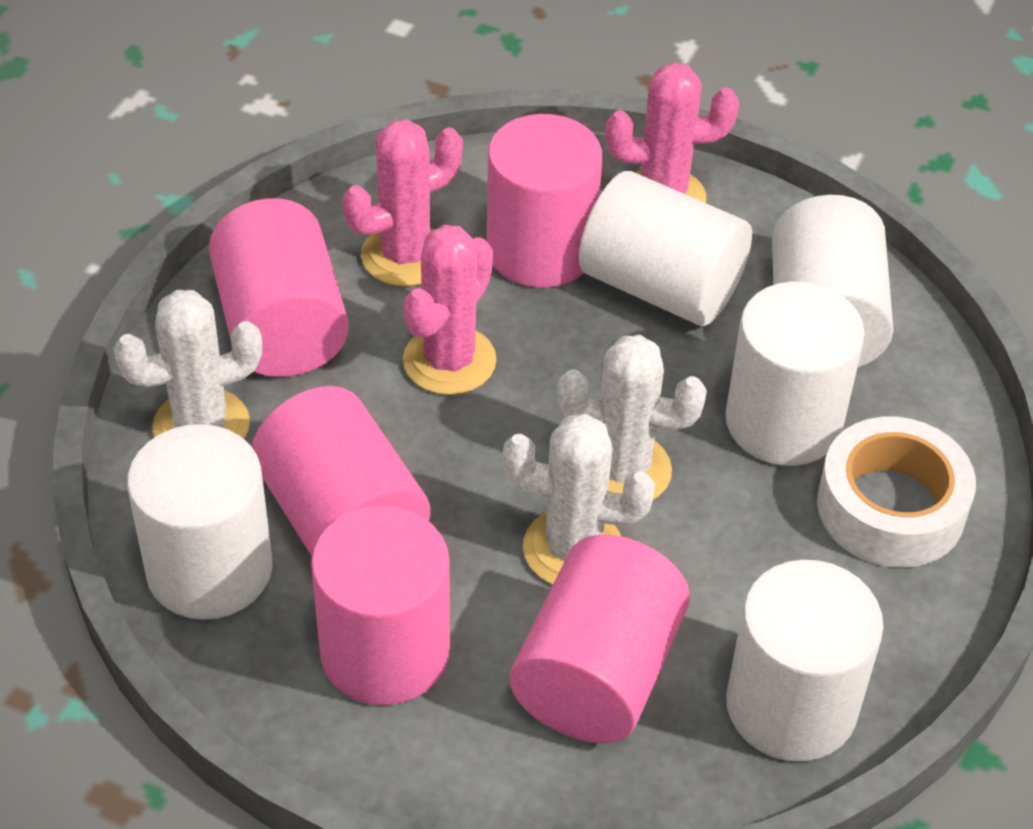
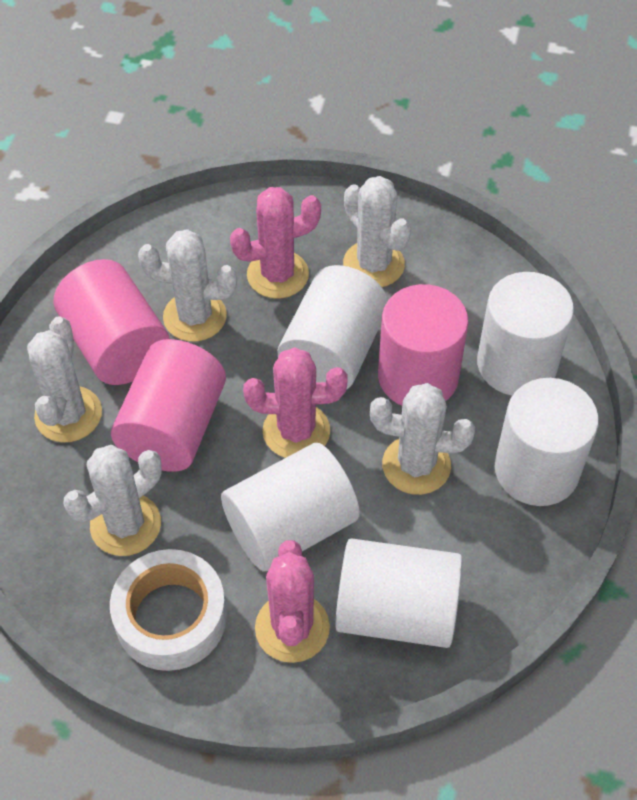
pink cylinder: [209,198,349,377] [252,386,430,556] [311,505,450,705] [487,114,602,288] [510,534,690,743] = 5 -> [54,259,170,385] [111,339,226,472] [378,284,468,406] = 3
white cactus: [114,290,262,439] [503,414,655,585] [557,335,707,500] = 3 -> [27,316,102,442] [64,445,162,556] [138,229,237,342] [343,176,411,287] [370,383,475,495] = 5

